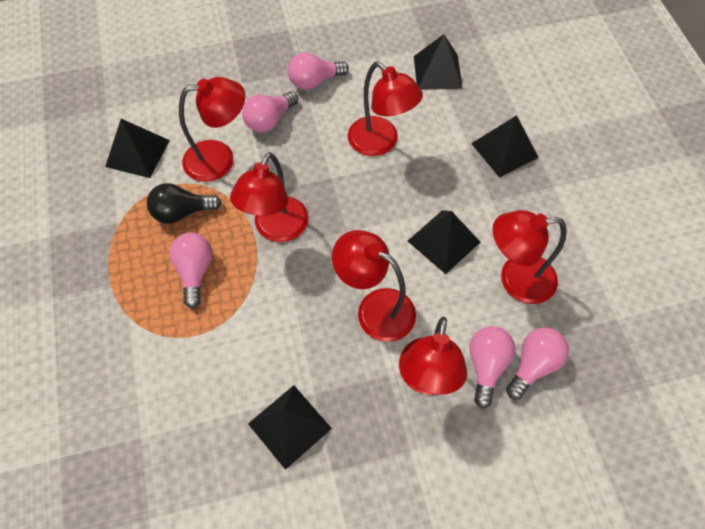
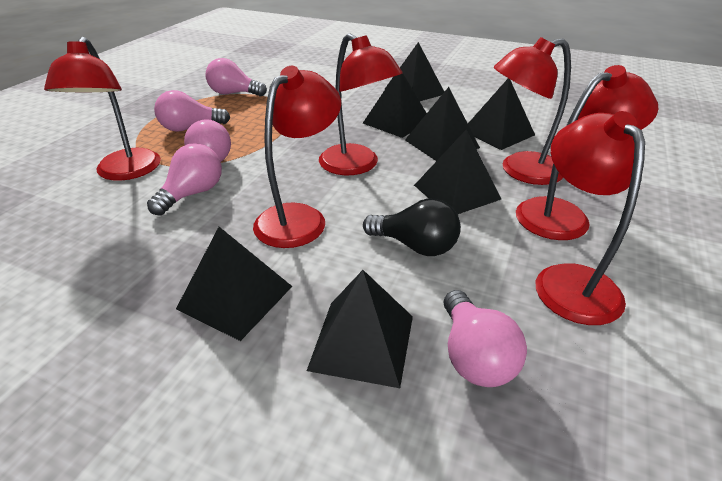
black pyramid: [105,119,170,178] [248,385,332,470] [408,210,480,274] [414,34,463,90] [471,115,539,178] = 5 -> [176,227,292,341] [307,270,413,388] [363,73,427,138] [385,42,444,101] [405,87,480,161] [414,130,501,214] [468,78,535,150] = 7

